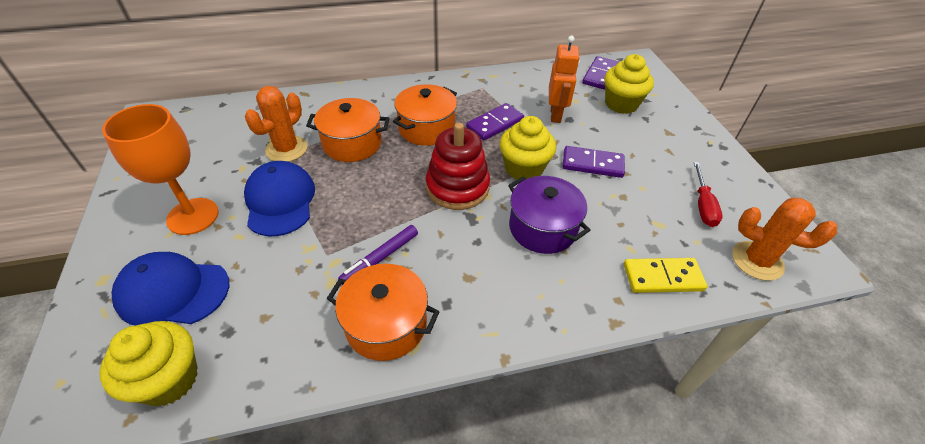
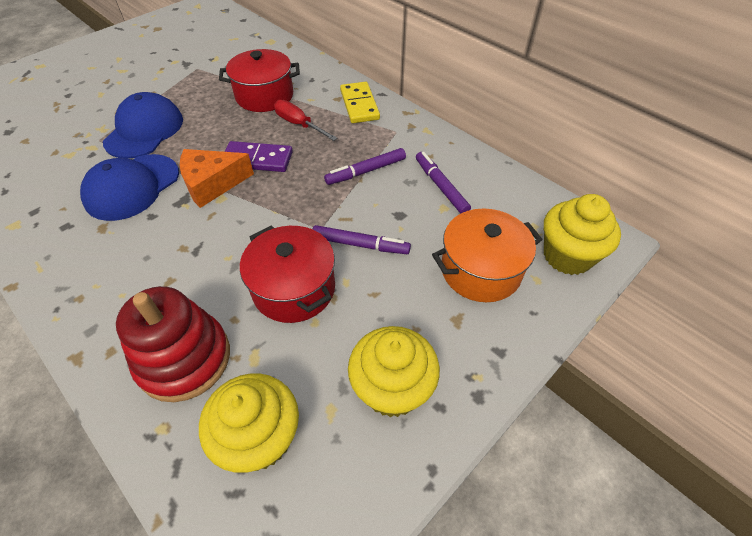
orange cactus: [245,86,308,162] [732,198,837,281] = 2 -> none = 0
orange cheese: none = 0 -> [179,149,254,208] = 1
orange goblet: [102,104,219,235] = 1 -> none = 0
orange pot: [306,98,389,162] [327,264,440,361] [393,84,457,146] = 3 -> [432,208,542,302] = 1
orange robot: [549,36,580,123] = 1 -> none = 0
purple domino: [466,103,524,141] [563,146,625,178] [582,56,619,90] = 3 -> [225,141,293,172] = 1
purple marker: [338,225,418,285] = 1 -> [313,225,411,254] [324,148,406,185] [416,152,471,214] = 3
purple pot: [508,176,591,254] = 1 -> none = 0
red pot: none = 0 -> [219,49,300,112] [240,226,335,323] = 2

